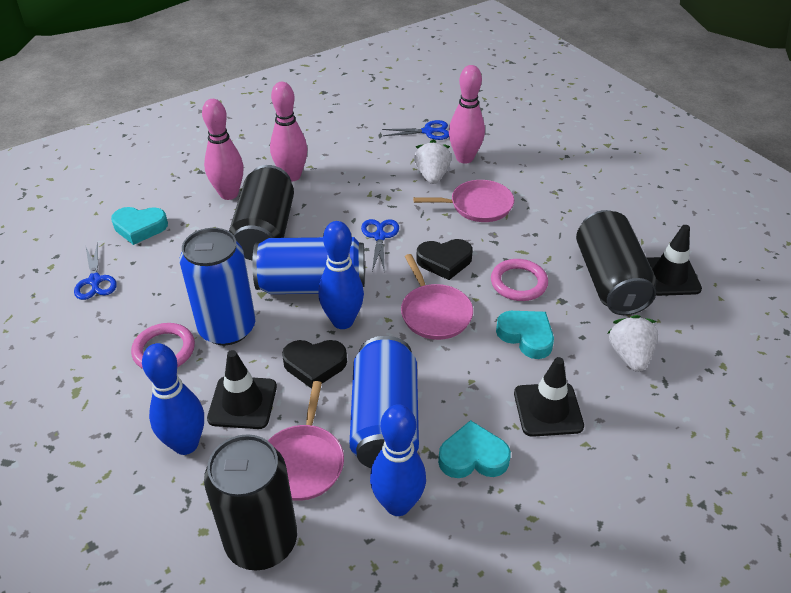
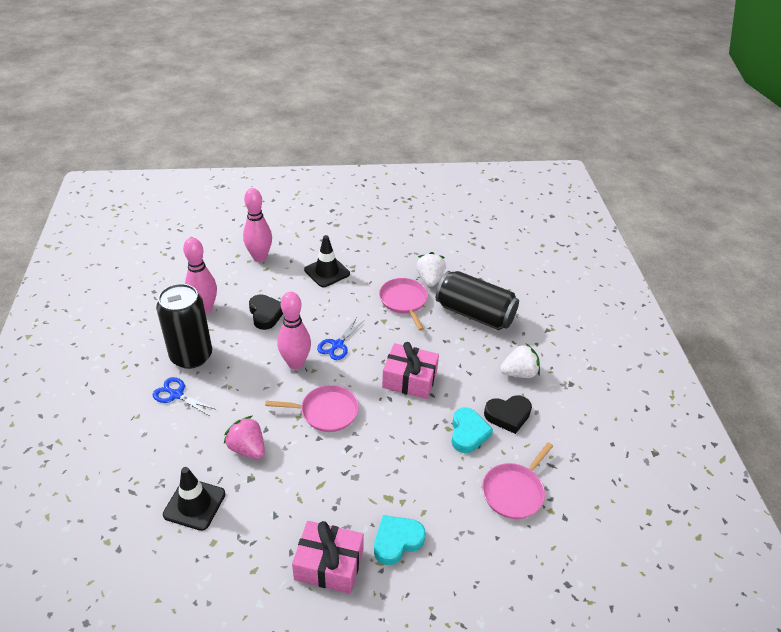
black can: [204,434,297,571] [229,165,294,260] [576,210,656,315] = 3 -> [156,284,212,369] [436,271,519,330] = 2
black traffic cone: [207,350,277,429] [514,357,584,437] [647,225,702,296] = 3 -> [163,467,225,531] [304,235,350,287] = 2
blue bowling pin: [142,343,204,455] [318,221,364,329] [370,404,426,516] = 3 -> none = 0
blue can: [179,228,255,345] [252,237,365,294] [350,336,419,468] = 3 -> none = 0
blue scissors: [74,242,117,300] [361,219,399,273] [382,120,449,140] = 3 -> [153,377,217,416] [317,319,365,360] = 2
pink gift: none = 0 -> [292,521,364,594] [382,342,439,399] = 2
pink ring: [131,323,195,369] [491,259,548,301] = 2 -> none = 0
pink strawberry: none = 0 -> [224,416,265,459] = 1
turquoise heart: [111,207,168,245] [438,420,511,478] [496,311,554,359] = 3 -> [374,515,425,565] [451,407,493,453] = 2

